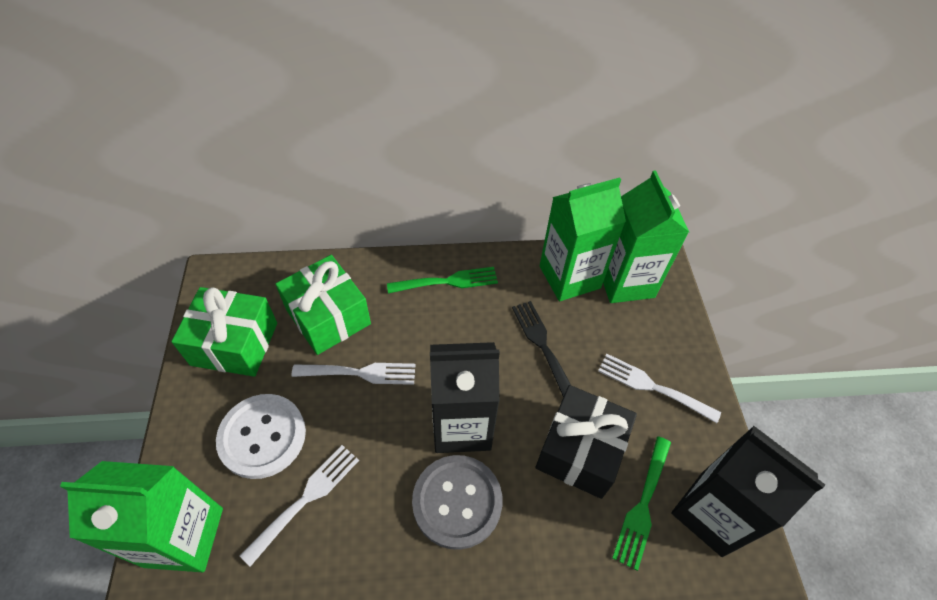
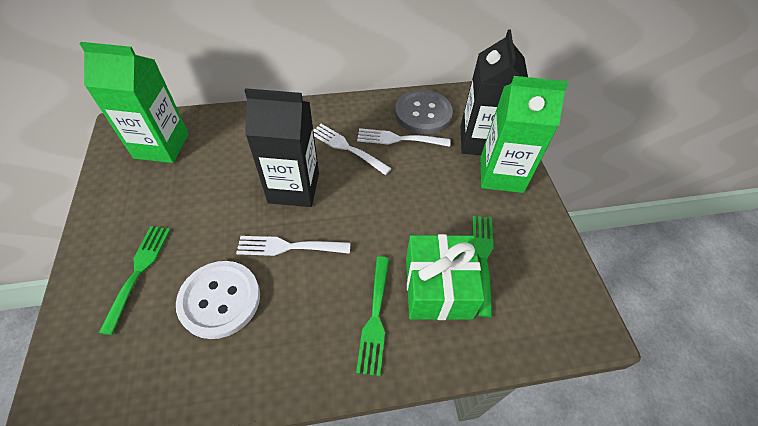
black fork: [512,301,571,397] = 1 -> none = 0
black gift: [535,385,637,499] = 1 -> none = 0
green carton: [60,461,223,572] [540,177,626,301] [603,170,689,303] = 3 -> [79,42,189,163] [481,76,569,193] = 2
green fork: [387,267,498,293] [612,436,671,571] = 2 -> [99,226,170,335] [356,256,389,376] [472,216,493,318] = 3
green gift: [171,287,277,377] [275,255,371,355] = 2 -> [406,234,485,320] = 1

